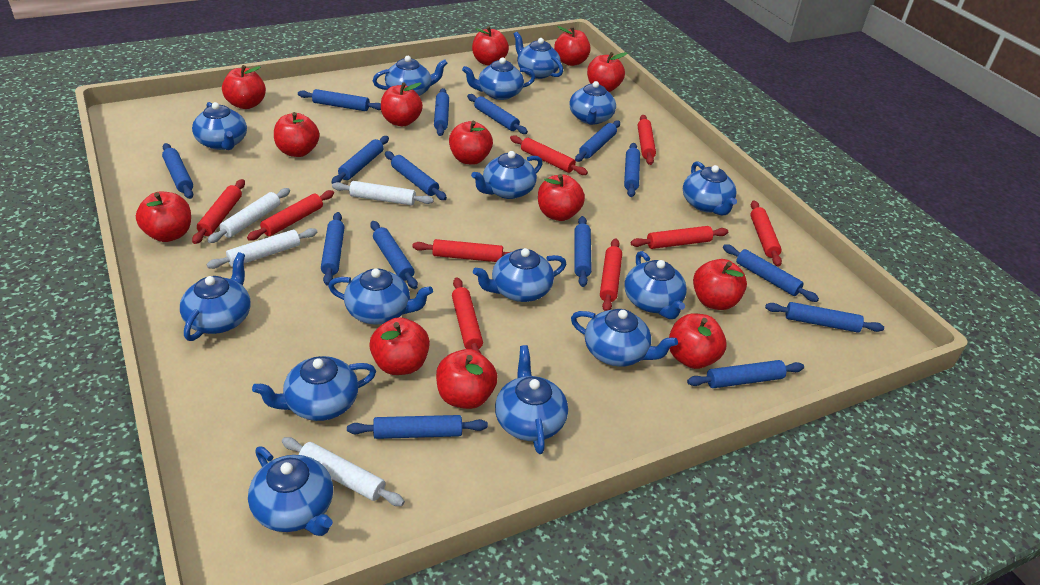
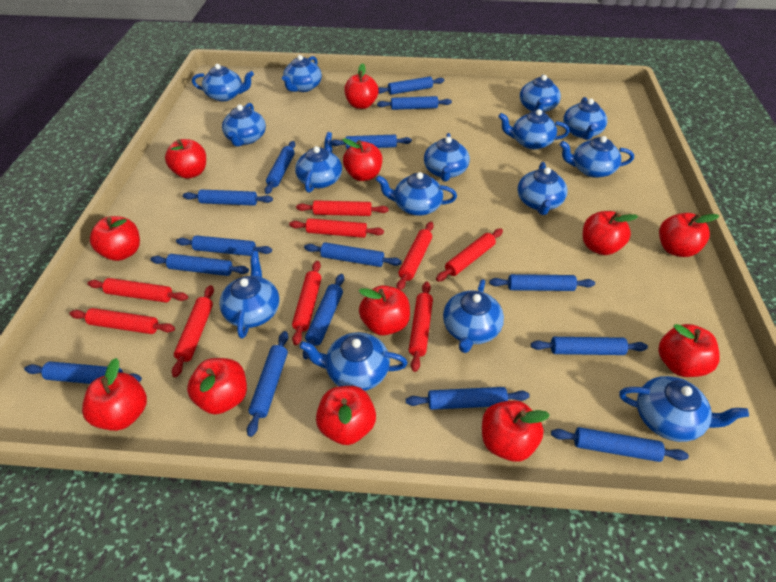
red apple: [136,192,191,242] [222,65,266,109] [274,112,320,157] [369,317,430,375] [381,82,423,126] [436,349,497,409] [449,121,493,165] [472,26,509,66] [538,174,585,221] [554,26,591,66] [587,52,627,92] [669,314,726,369] [693,259,747,310] = 13 -> [82,358,147,431] [90,216,140,261] [165,139,206,179] [187,358,247,414] [316,386,376,445] [342,138,382,181] [344,63,379,109] [359,285,410,336] [482,400,550,462] [583,211,638,255] [658,324,720,377] [659,213,719,257] = 12
white rolling pin: [206,228,318,269] [207,188,290,243] [282,437,405,506] [332,181,434,205] = 4 -> none = 0

